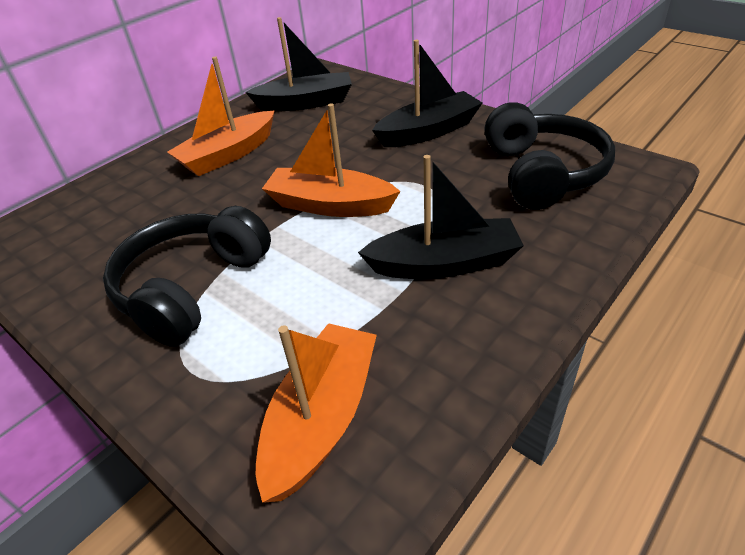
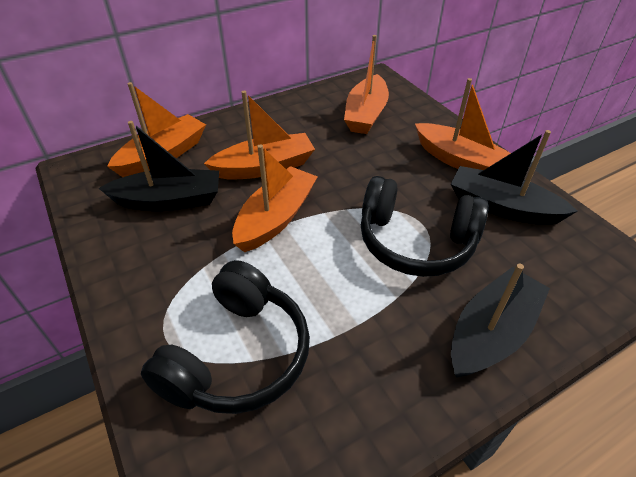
orange boat: [167,57,275,176] [256,323,377,503] [262,103,401,217] = 3 -> [107,82,206,177] [204,91,315,180] [232,144,318,252] [344,35,389,134] [415,78,511,170] = 5

